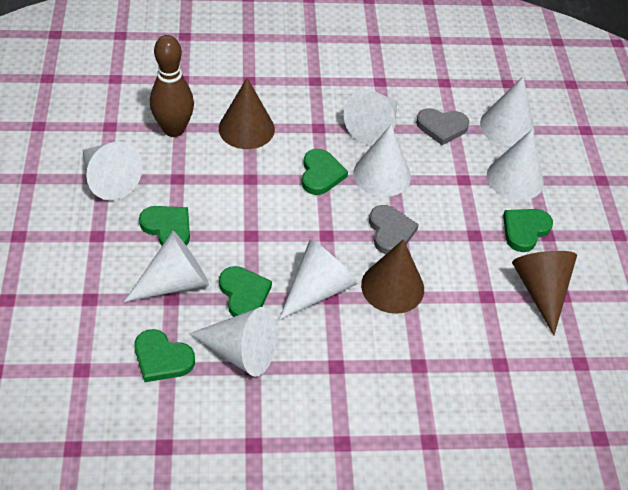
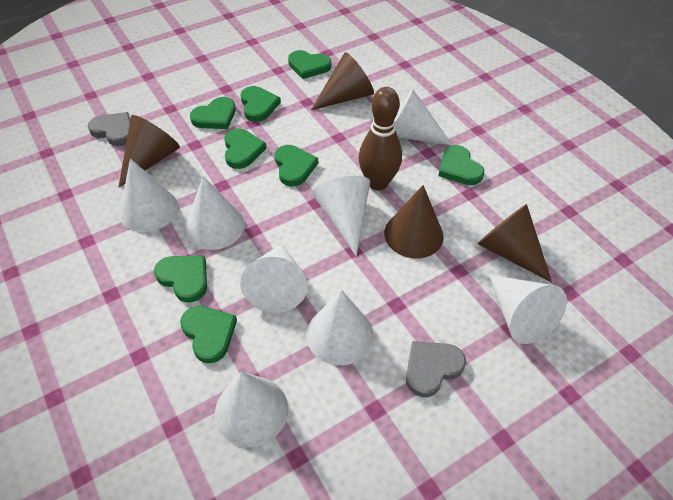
brown cone: [219,78,275,149] [361,239,424,314] [512,251,577,335] = 3 -> [118,115,180,188] [311,52,374,110] [384,185,444,259] [477,204,552,283] = 4
green heart: [135,329,195,382] [139,206,190,245] [219,266,272,317] [302,149,348,195] [503,209,553,252] = 5 -> [154,256,207,303] [180,306,237,363] [190,97,236,129] [224,128,267,169] [240,86,281,122] [275,145,318,186] [288,50,331,79] [438,145,484,185] = 8

